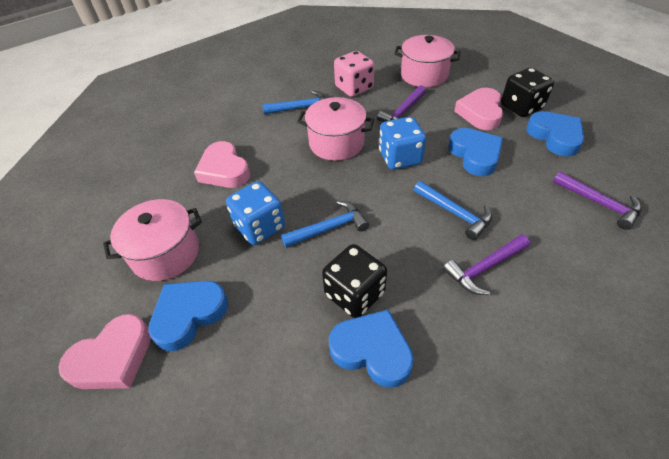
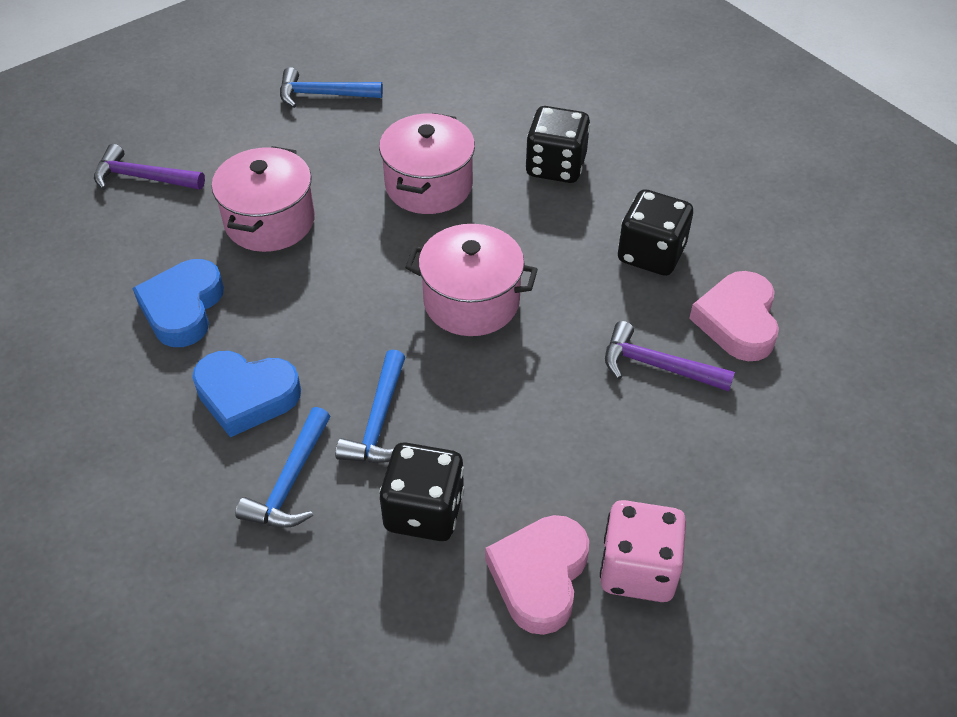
black dice: [322,244,387,318] [501,68,554,117] = 2 -> [379,442,464,541] [525,106,590,183] [618,189,693,276] = 3
blue dice: [226,181,285,245] [379,117,426,170] = 2 -> none = 0
blue heart: [148,281,228,352] [329,310,414,388] [448,128,503,176] [526,111,584,156] = 4 -> [133,259,224,347] [192,351,301,437] = 2
pink heart: [58,314,151,389] [194,141,250,188] [454,88,504,130] = 3 -> [485,515,589,635] [689,271,779,361] = 2
purple hammer: [377,85,426,122] [443,234,530,295] [553,172,642,230] = 3 -> [94,144,205,190] [605,321,735,392] = 2

